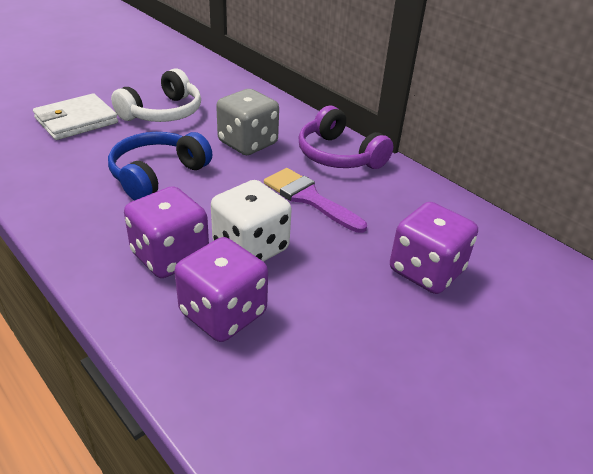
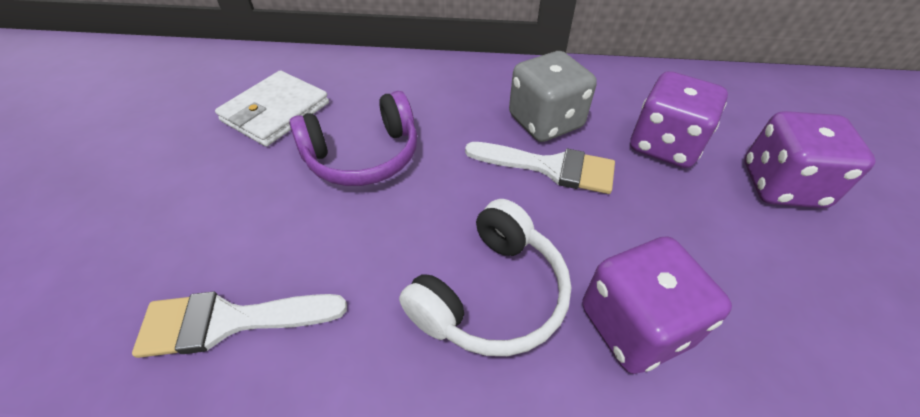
blue headphones: [108,132,212,200] = 1 -> none = 0
purple brush: [264,168,367,233] = 1 -> none = 0
white brush: none = 0 -> [132,291,347,358] [465,142,615,194] = 2
white dice: [211,180,292,262] = 1 -> none = 0

